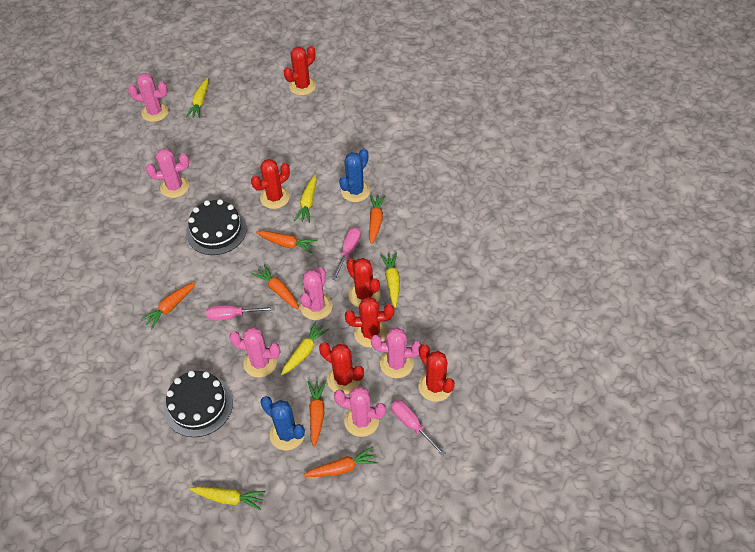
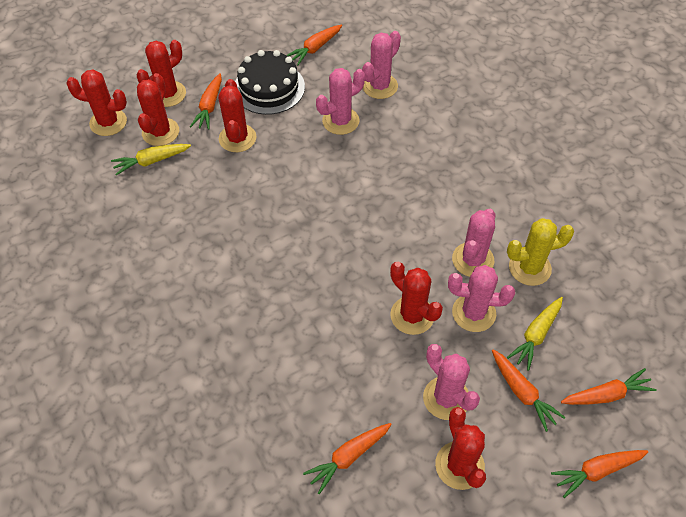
black cake: [164,371,233,437] [186,199,247,255] = 2 -> [235,50,305,115] = 1
blue cactus: [260,396,305,450] [339,149,370,202] = 2 -> none = 0
pink cactus: [128,73,169,122] [146,148,189,198] [229,327,280,378] [300,267,332,320] [334,386,386,437] [371,327,422,378] = 6 -> [316,68,365,135] [362,31,401,99] [423,344,480,420] [448,265,515,332] [452,209,495,277] = 5
pink screwdriver: [206,305,275,321] [332,227,361,280] [391,400,446,456] = 3 -> none = 0
yellow cactus: none = 0 -> [507,218,574,286] = 1
yellow carrot: [186,78,209,118] [190,486,265,510] [281,321,330,376] [294,175,317,223] [380,252,400,308] = 5 -> [111,144,191,176] [507,297,563,371] = 2

